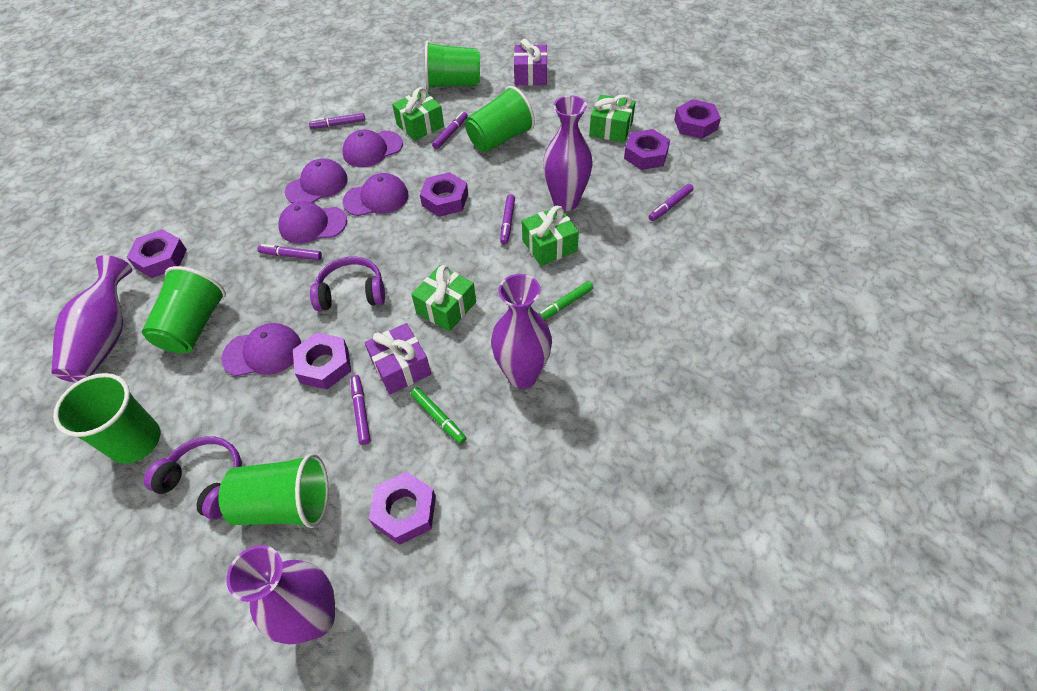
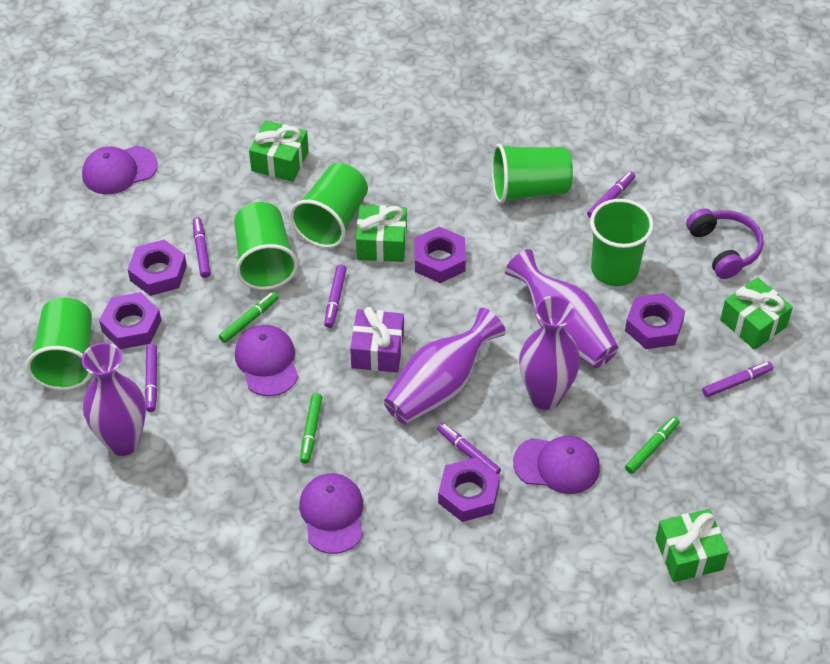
green marker: [411,387,466,444] [538,281,593,320] = 2 -> [219,292,278,343] [300,393,322,464] [625,416,680,474] = 3
purple cap: [221,323,301,377] [278,201,347,244] [285,158,348,203] [343,130,403,167] [343,173,409,216] = 5 -> [82,146,158,194] [235,325,298,396] [299,473,363,554] [513,436,600,494] = 4
purple gift: [364,323,431,394] [514,39,547,86] = 2 -> [350,307,404,372] = 1
purple headphones: [144,436,242,519] [310,256,385,311] = 2 -> [686,208,764,279] = 1
purple nut: [127,229,187,278] [293,332,351,389] [369,472,436,545] [420,172,468,217] [624,129,670,170] [674,99,721,139] = 6 -> [99,292,161,349] [128,240,187,296] [414,226,466,283] [438,457,500,522] [625,293,685,349] = 5

